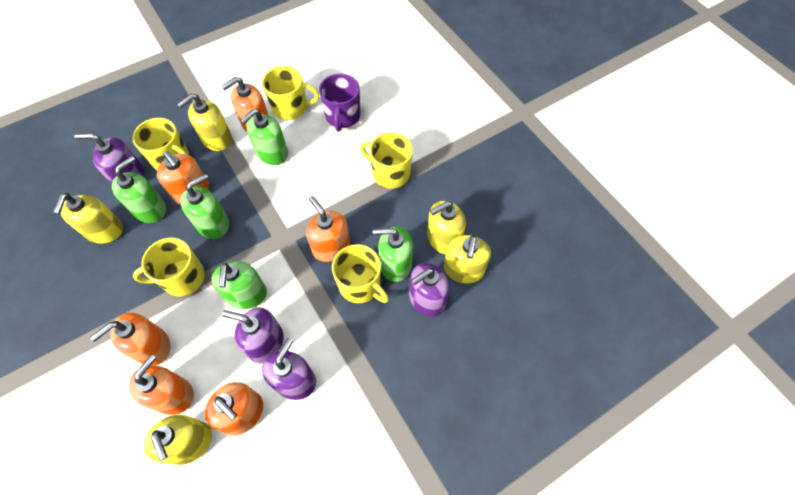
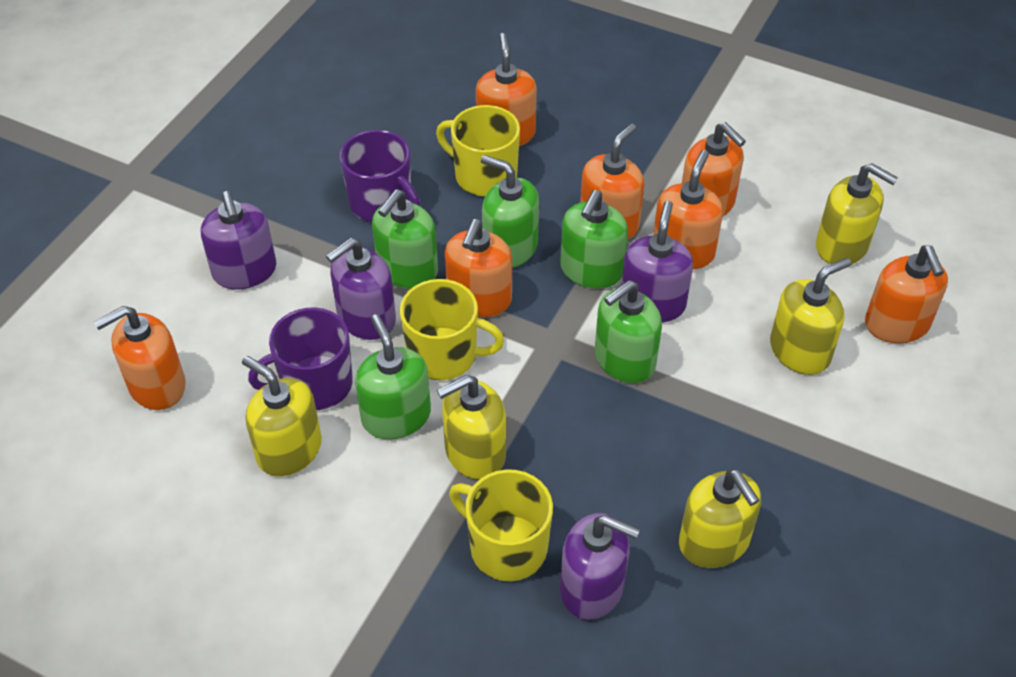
orange soap dispenser: [90,313,170,365] [129,355,194,415] [157,151,209,205] [205,382,263,436] [222,77,268,132] [306,196,350,262] = 6 -> [94,306,186,410] [445,219,512,317] [476,33,537,146] [580,124,644,239] [653,150,723,270] [682,122,746,217] [865,245,948,343] = 7
purple mug: [319,74,360,132] = 1 -> [248,307,353,410] [340,130,420,222] = 2
yellow mug: [132,118,189,171] [133,238,205,297] [262,66,319,120] [332,244,389,303] [360,132,413,189] = 5 -> [400,279,505,380] [436,105,520,196] [449,469,553,581] = 3

